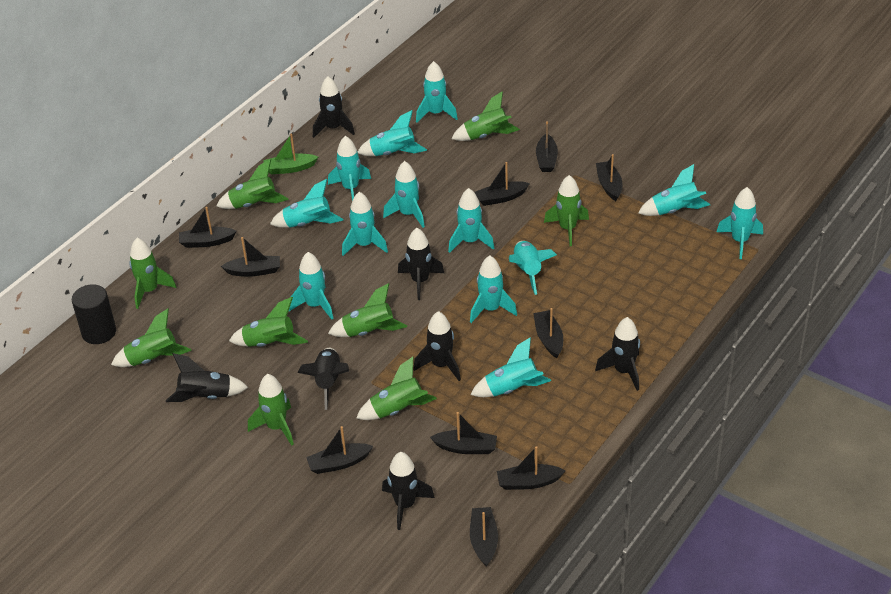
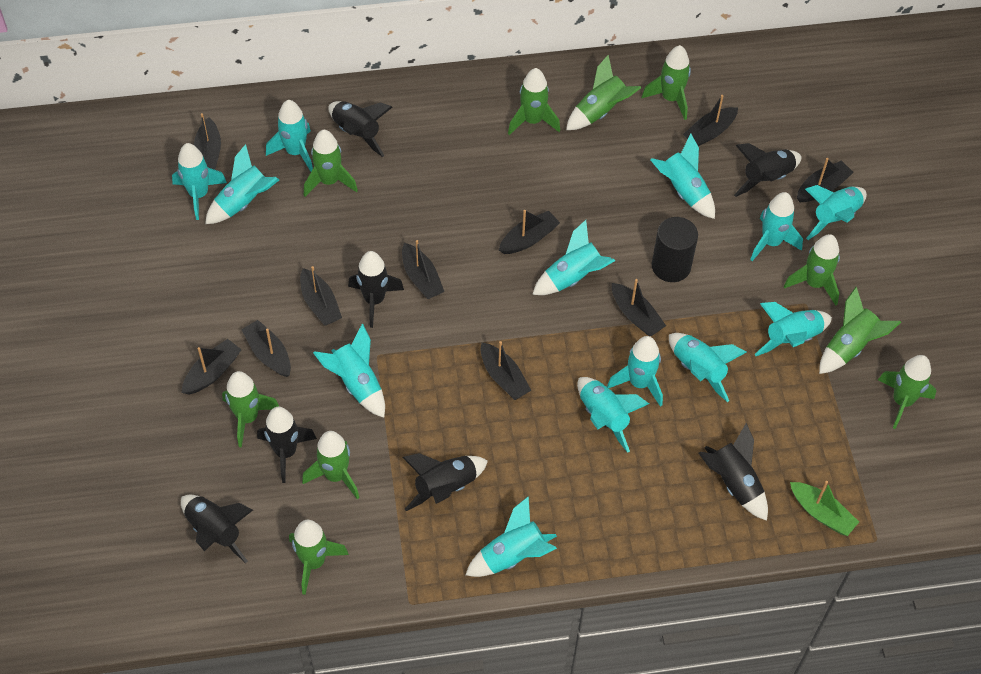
green rocket: [111,308,192,367] [129,238,176,309] [216,159,289,209] [229,297,308,347] [248,374,294,446] [328,283,407,337] [356,357,437,420] [451,91,520,141] [544,175,589,246] = 9 -> [222,371,280,448] [289,520,349,595] [302,431,360,499] [304,130,358,197] [508,68,560,135] [566,55,641,130] [642,45,691,120] [784,234,840,306] [819,287,901,374] [878,355,936,429] = 10

